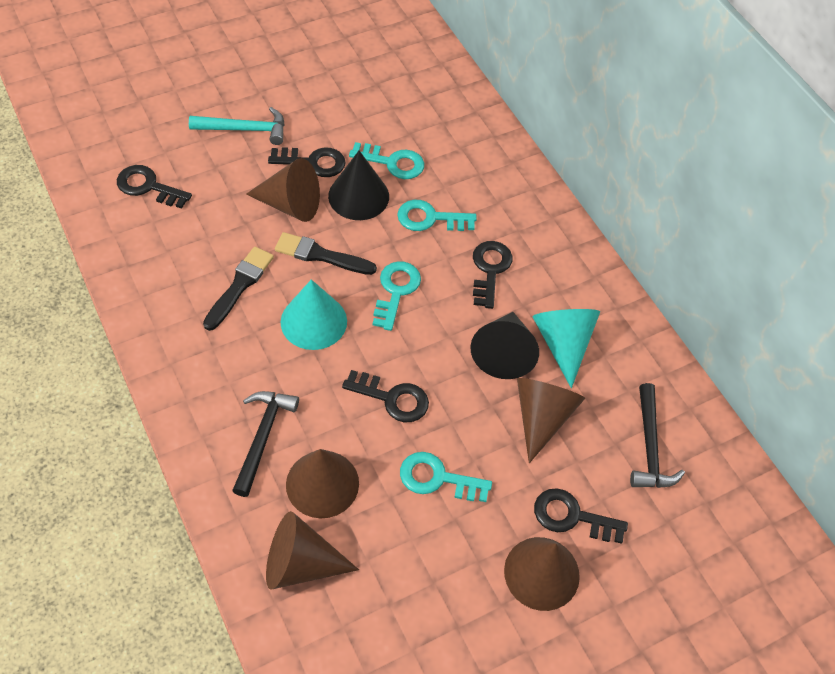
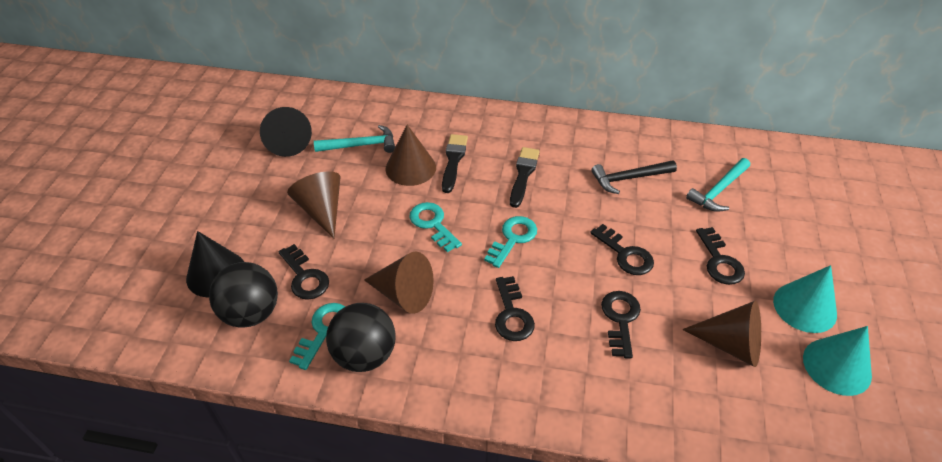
black ball: none = 0 -> [209,262,278,327] [326,303,396,372] = 2
black hammer: [232,391,299,497] [630,383,685,488] = 2 -> [591,160,677,194] = 1
brown cone: [246,158,320,222] [266,511,359,590] [286,449,359,519] [504,537,580,611] [517,378,585,463] = 5 -> [287,171,340,238] [364,252,434,314] [386,125,436,186] [682,301,761,367] = 4
turquoise hammer: [189,107,284,145] = 1 -> [314,125,395,153] [686,158,750,212] = 2
turquoise key: [349,142,424,179] [373,261,421,331] [397,200,477,231] [400,452,492,502] = 4 -> [289,303,346,370] [409,202,462,252] [484,216,537,268] = 3

